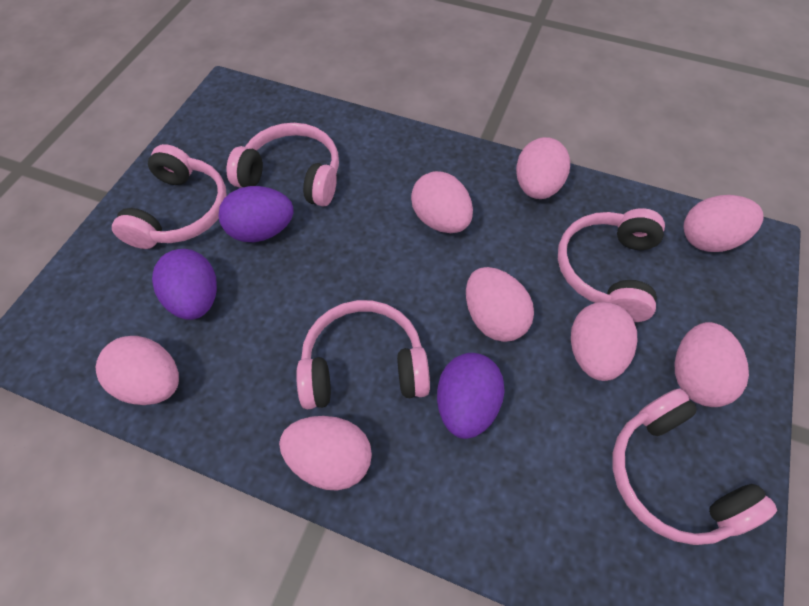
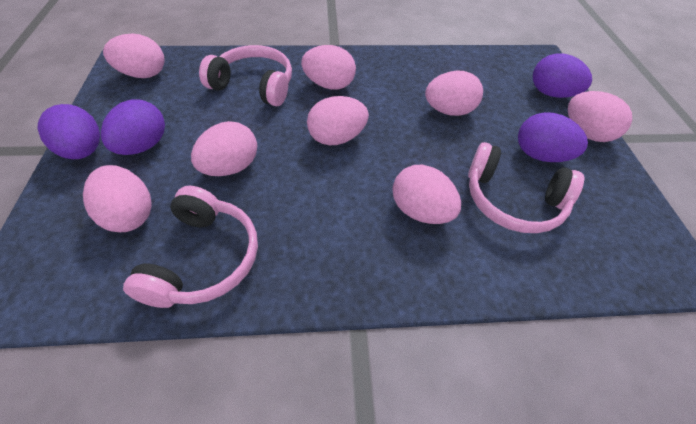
pink headphones: [112,144,227,249] [226,123,339,207] [296,300,430,409] [558,208,665,322] [613,388,777,545] = 5 -> [123,186,258,308] [199,45,292,106] [468,142,584,233] = 3
purple egg: [152,249,217,320] [219,186,294,242] [437,353,505,439] = 3 -> [38,104,100,159] [101,99,165,155] [518,112,588,162] [533,53,592,98] = 4

